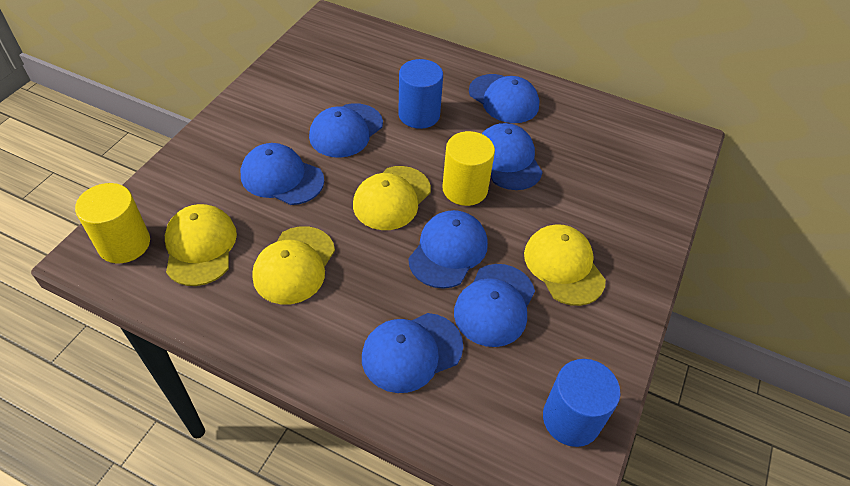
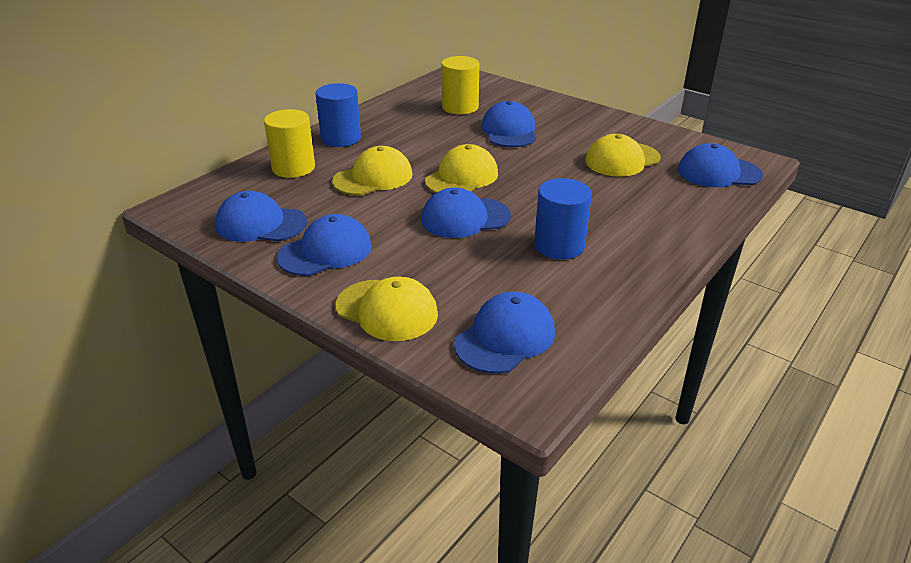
blue cap: [241,143,324,205] [309,103,383,158] [362,313,463,393] [408,210,488,289] [454,264,535,347] [469,74,539,123] [482,123,543,190] = 7 -> [215,191,307,242] [277,214,372,276] [421,187,511,238] [454,292,555,374] [482,101,536,147] [678,143,763,187] = 6

